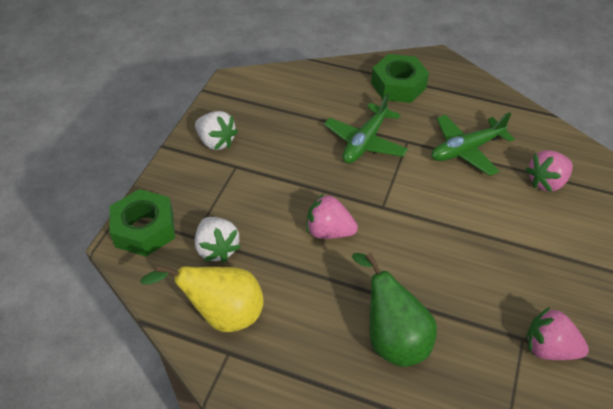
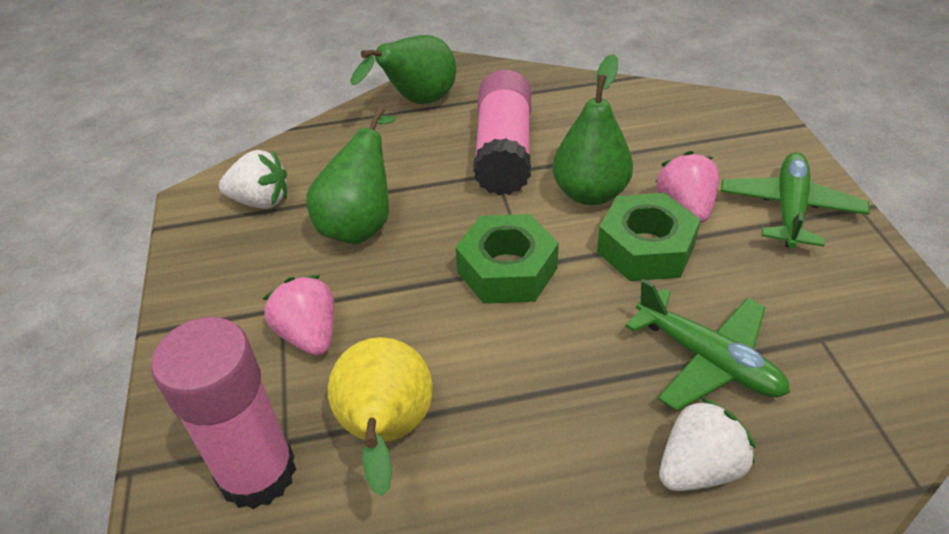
green pear: [352,253,437,367] = 1 -> [306,106,396,244] [350,35,456,104] [553,54,633,205] = 3
pink glue stick: none = 0 -> [151,317,296,509] [473,70,531,195] = 2
pink strawberry: [306,194,358,239] [526,150,573,192] [526,307,589,360] = 3 -> [263,275,334,356] [656,151,719,223] = 2

